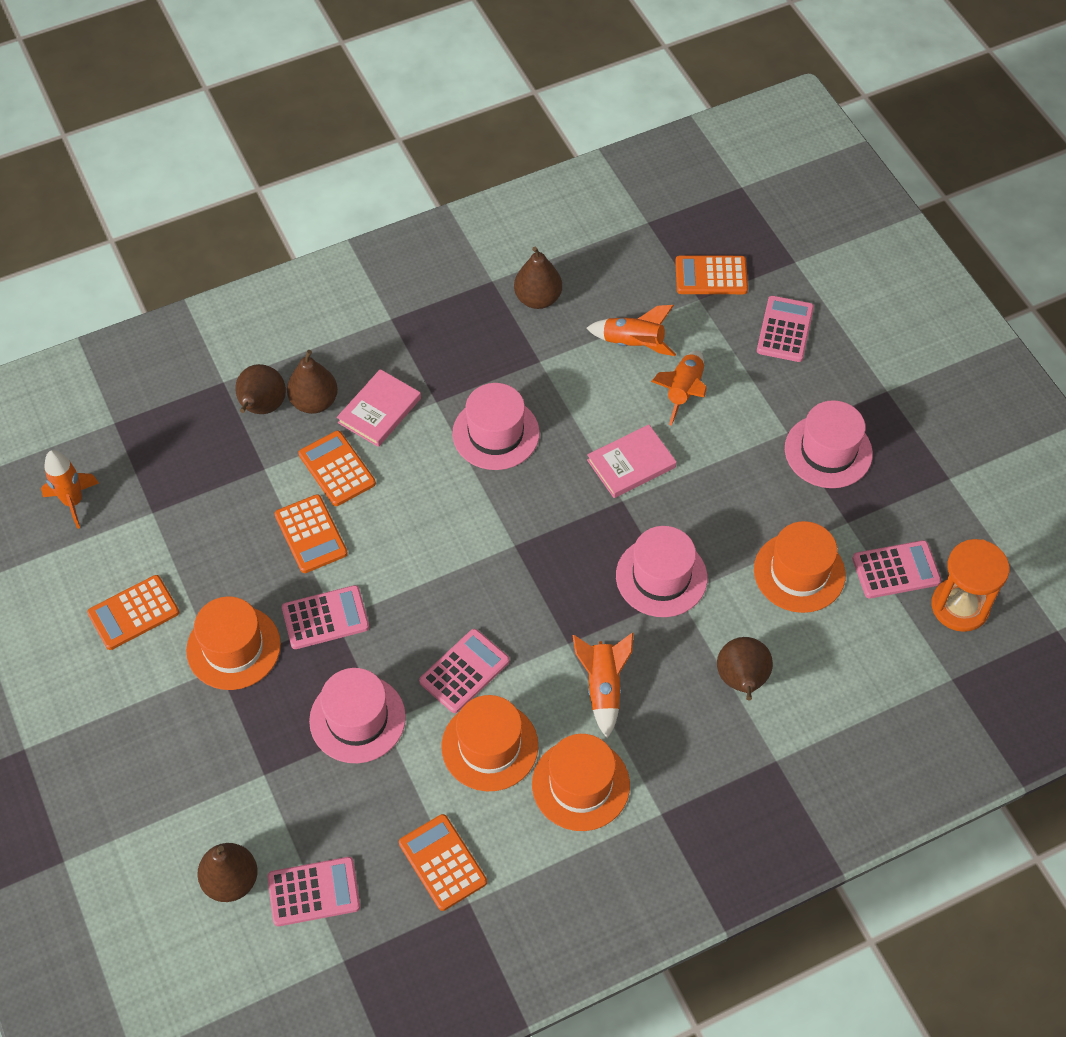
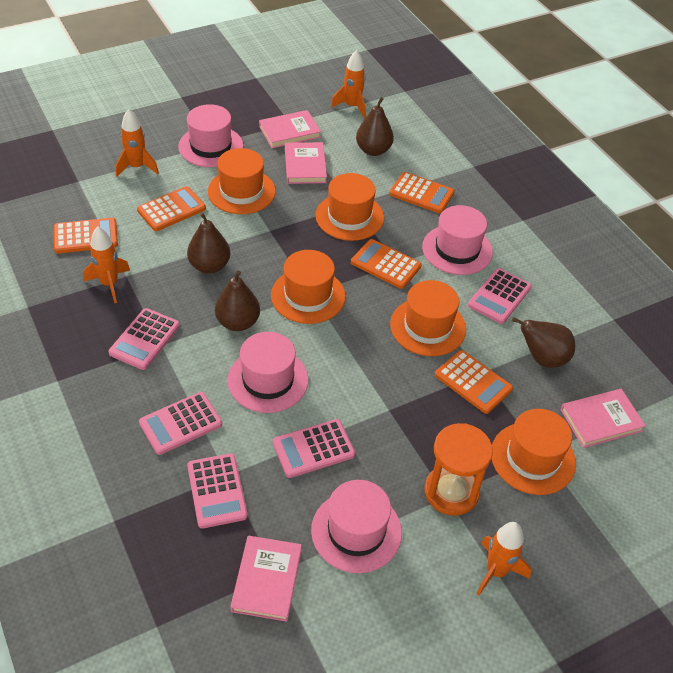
brown pear: [197,843,258,902] [235,364,286,414] [287,350,338,414] [514,247,562,309] [717,637,773,700] = 5 -> [187,212,230,274] [215,271,260,331] [356,97,394,156] [512,317,575,368] = 4
orange hat: [186,597,281,690] [441,695,538,791] [532,734,630,831] [754,521,846,613] = 4 -> [208,148,276,214] [271,250,346,324] [315,173,384,241] [390,280,466,356] [492,409,576,495] = 5
pink book: [337,369,421,447] [587,425,676,498] = 2 -> [230,536,302,622] [259,110,321,148] [285,142,327,184] [561,389,646,448] = 4

